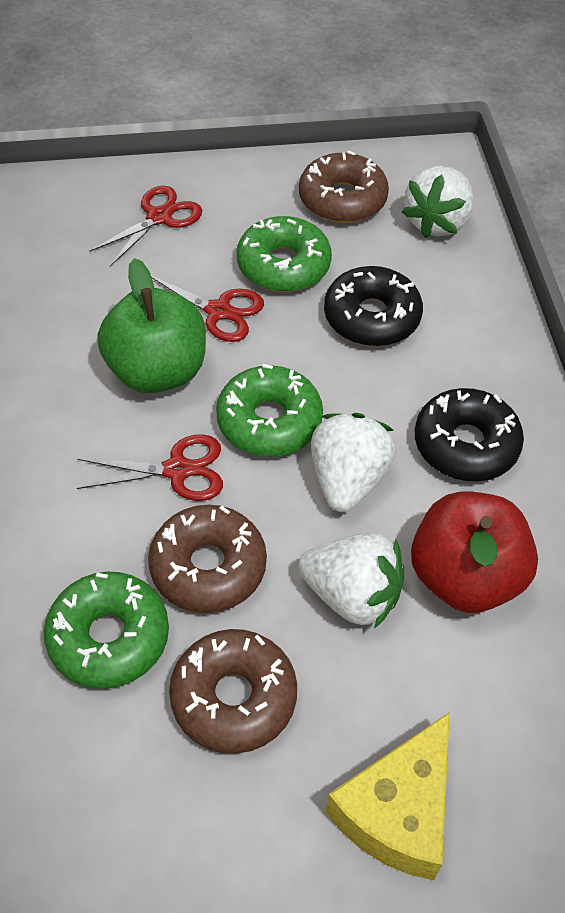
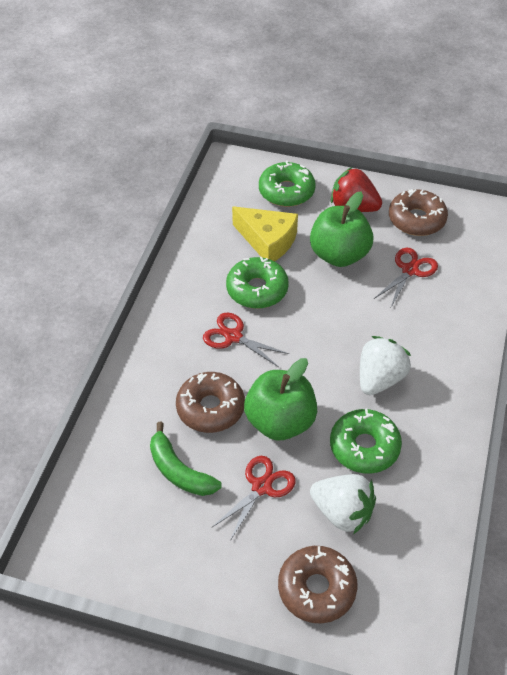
black donut: [324,266,423,346] [415,388,524,482] = 2 -> none = 0
green apple: [97,258,206,393] = 1 -> [244,358,317,441] [310,191,374,267] = 2
green banana: none = 0 -> [150,422,221,496] = 1
red apple: [411,491,538,613] = 1 -> none = 0
red strawberry: none = 0 -> [331,167,382,212] = 1
white strawberry: [298,533,404,629] [311,413,396,512] [402,166,474,238] = 3 -> [310,474,376,534] [360,336,411,395] = 2

